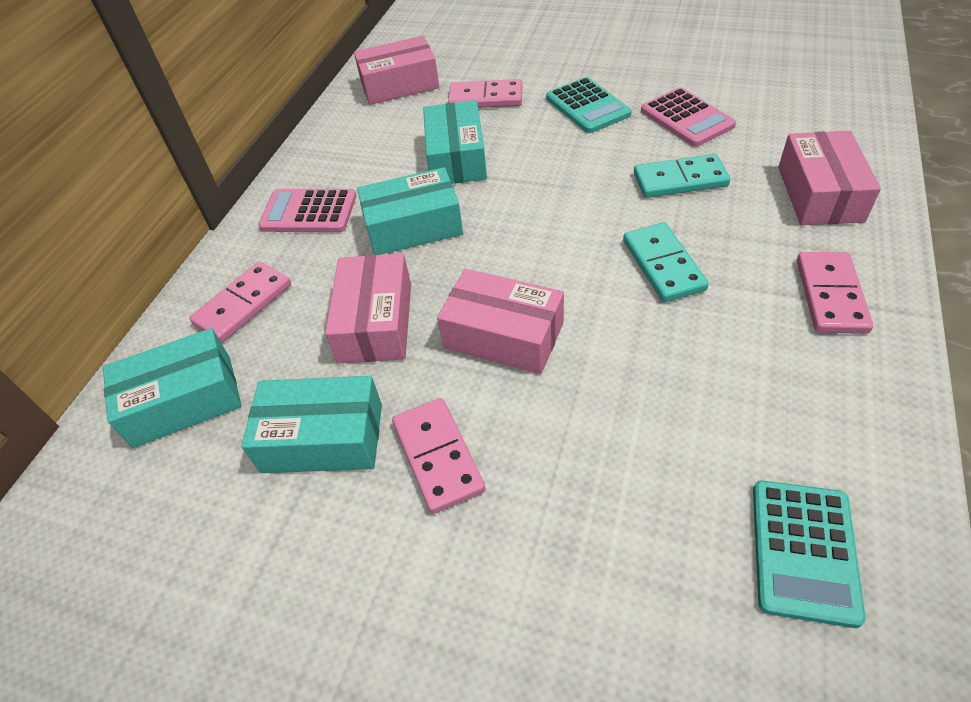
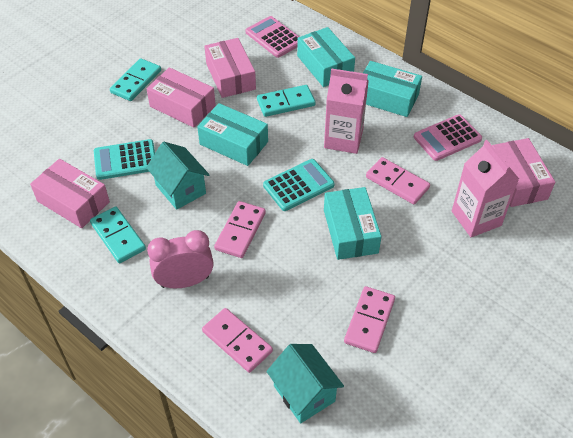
pink carton: none = 0 -> [324,68,369,154] [452,140,519,237] = 2
pink clock: none = 0 -> [147,230,214,288] = 1
turquoise domino: [623,222,709,302] [634,154,730,198] = 2 -> [90,206,146,263] [110,58,161,101] [257,85,315,117] = 3
turquoise house: none = 0 -> [146,142,210,210] [266,344,344,423] = 2

